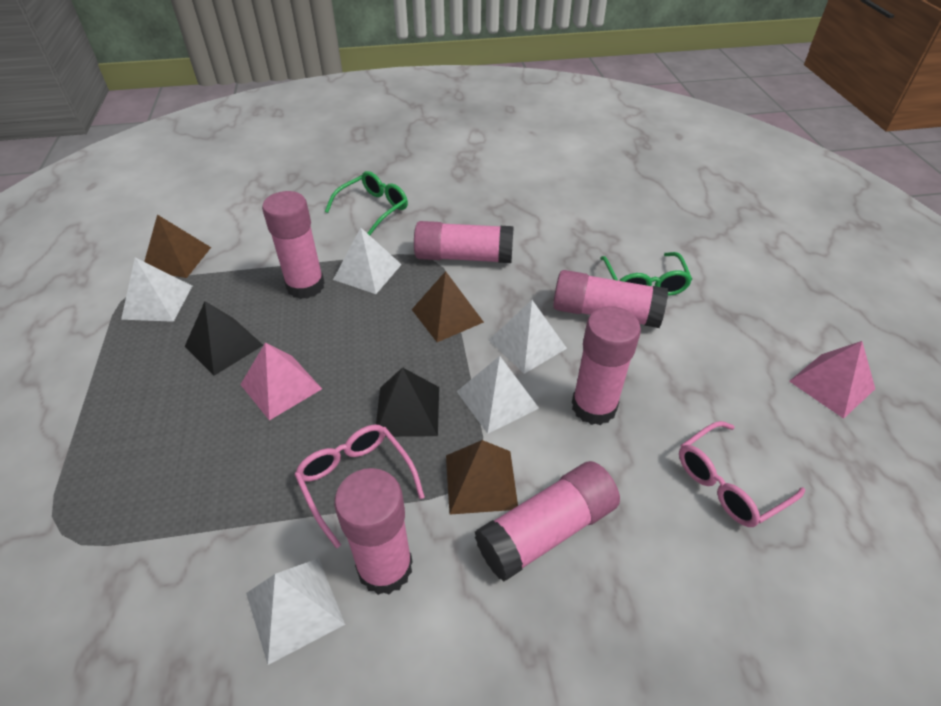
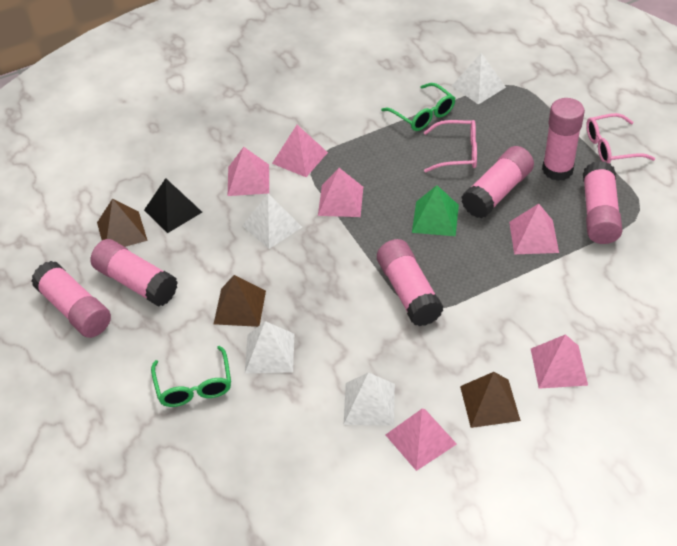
black pyramid: [185,301,263,376] [376,367,439,437] = 2 -> [144,178,202,233] = 1
green pyramid: none = 0 -> [412,185,459,236] = 1
pink pyramid: [240,342,322,421] [789,341,875,419] = 2 -> [228,147,269,196] [272,125,328,177] [318,168,363,217] [386,409,457,471] [509,204,559,254] [531,334,588,389] = 6
white pyramid: [121,258,192,322] [246,558,345,665] [333,228,402,294] [457,356,539,434] [489,300,567,374] = 5 -> [242,193,302,249] [245,321,294,373] [344,372,395,426] [452,53,506,105] = 4

